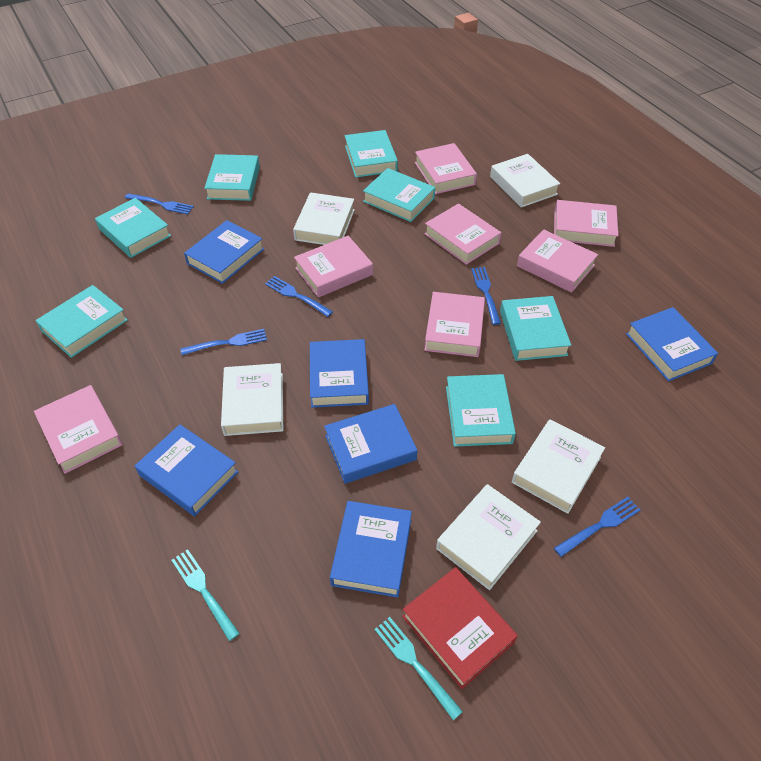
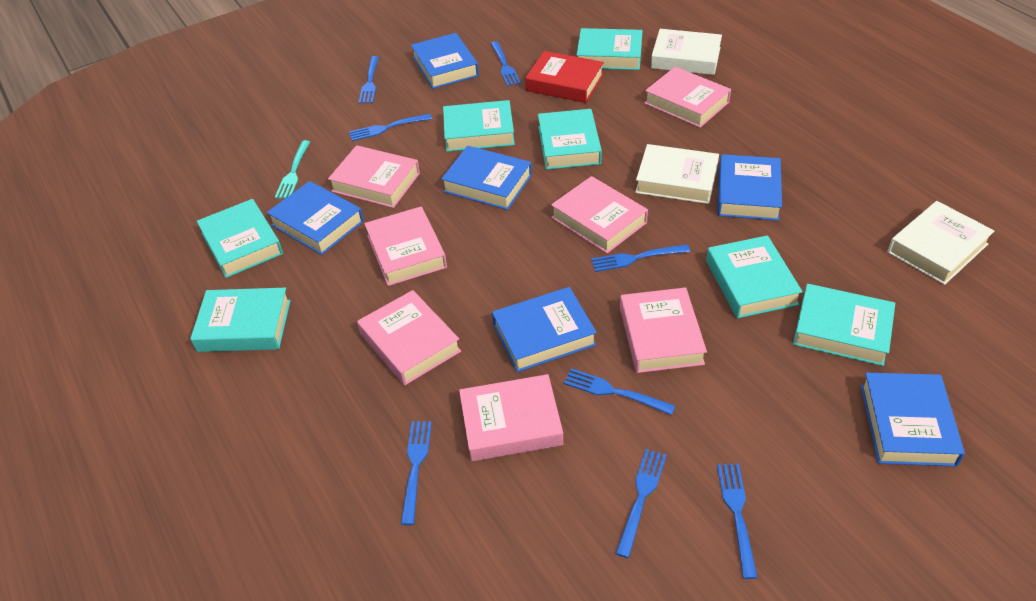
blue fork: [125,193,194,214] [180,329,267,355] [265,276,333,317] [471,267,501,325] [554,497,640,557] = 5 -> [349,114,432,141] [358,56,379,104] [401,421,432,525] [490,41,521,86] [564,368,675,415] [591,244,690,272] [615,449,666,558] [717,464,758,579] = 8
turquoise fork: [171,549,240,641] [374,617,463,720] = 2 -> [275,140,310,199] = 1
white book: [221,363,283,436] [293,192,355,245] [436,484,541,590] [490,154,560,208] [512,419,605,514] = 5 -> [635,144,719,204] [651,29,722,75] [888,201,994,285] = 3

